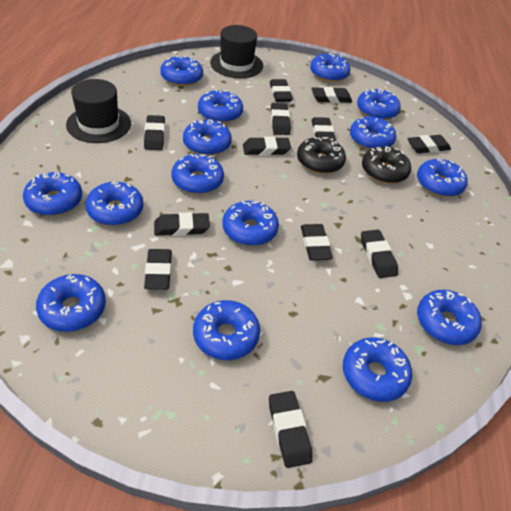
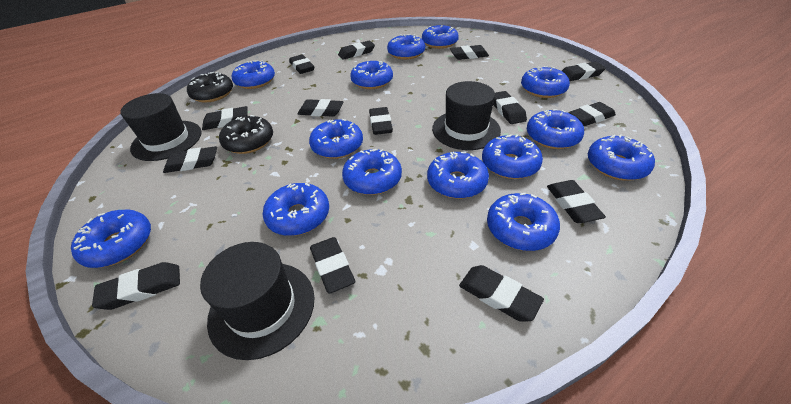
black eraser: [144,115,165,150] [144,249,172,290] [154,212,210,236] [243,137,291,155] [269,391,313,468] [270,79,293,102] [271,103,291,135] [301,224,333,261] [311,87,352,103] [311,117,336,141] [361,230,398,278] [408,135,451,153] = 12 -> [92,262,180,310] [163,146,217,173] [202,106,248,130] [289,54,314,74] [298,99,344,117] [310,237,355,294] [338,41,375,60] [369,107,393,135] [450,45,489,60] [459,265,544,322] [493,91,527,124] [547,180,606,223] [562,62,606,81] [568,102,616,126] = 14
black hat: [66,79,131,143] [210,25,263,78] = 2 -> [120,93,202,161] [200,242,315,360] [432,81,501,150] = 3
blue donut: [23,172,82,216] [36,274,106,332] [85,181,144,226] [160,56,203,86] [171,154,224,194] [183,119,232,156] [193,300,260,360] [198,89,243,123] [222,201,279,246] [310,53,350,82] [343,337,412,402] [350,116,396,150] [357,89,401,120] [417,158,468,197] [417,290,482,345] = 15 -> [71,210,151,268] [232,60,275,89] [263,183,329,236] [309,119,363,159] [342,148,402,195] [350,61,393,89] [387,34,425,60] [422,25,459,49] [427,152,489,199] [482,134,543,179] [487,193,560,251] [521,66,570,98] [527,109,584,149] [588,134,655,181] = 14

